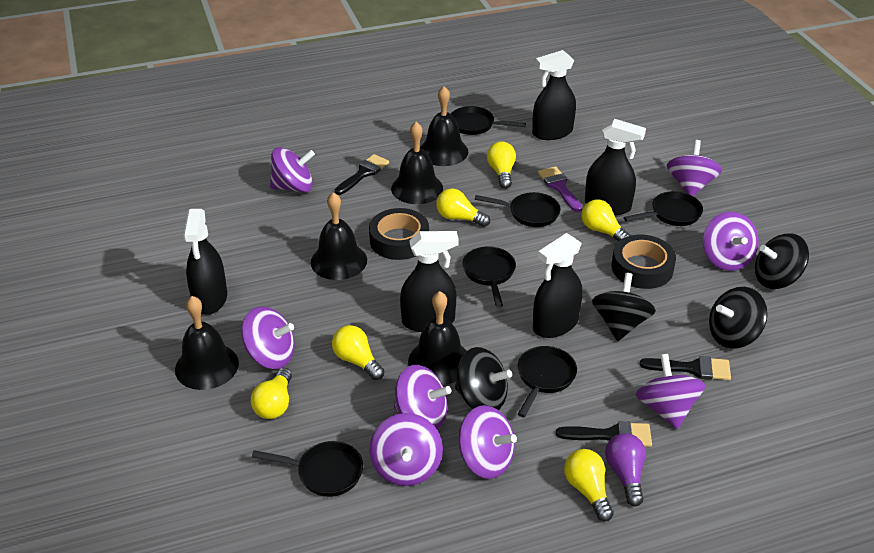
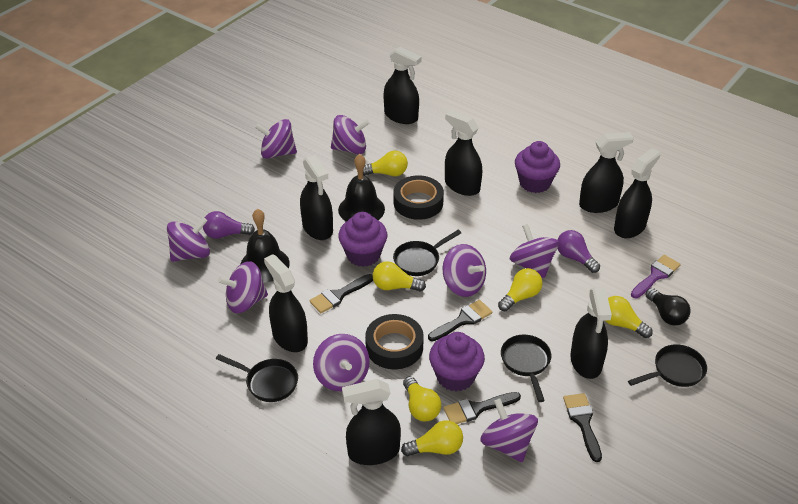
black bell: [175,296,239,390] [311,192,367,280] [391,122,443,204] [408,291,467,385] [420,86,468,166] = 5 -> [241,209,290,283] [338,154,385,222] = 2
black brush: [335,154,389,195] [556,421,652,447] [640,356,731,380] = 3 -> [309,274,373,313] [428,300,492,342] [443,392,521,424] [563,393,602,462] = 4
black light bulb: none = 0 -> [645,288,691,326] = 1
black pan: [252,441,363,497] [451,106,526,135] [462,247,516,307] [475,192,560,227] [518,346,577,417] [624,191,703,226] = 6 -> [216,354,298,402] [393,230,461,276] [501,335,551,402] [628,344,707,387] = 4
black spinning top: [455,347,512,410] [592,273,656,341] [709,287,768,349] [755,233,809,289] = 4 -> none = 0
black spray bottle: [183,209,227,315] [400,231,459,332] [532,50,576,140] [533,233,582,338] [585,119,646,215] = 5 -> [264,254,308,352] [300,155,333,240] [342,379,401,465] [383,47,422,124] [445,110,482,196] [570,287,612,379] [579,132,634,213] [614,148,661,238] = 8
purple cupcake: none = 0 -> [338,212,387,267] [429,332,485,391] [515,141,560,193] = 3
purple light bulb: [605,433,646,506] = 1 -> [203,211,255,239] [557,230,600,273] = 2

